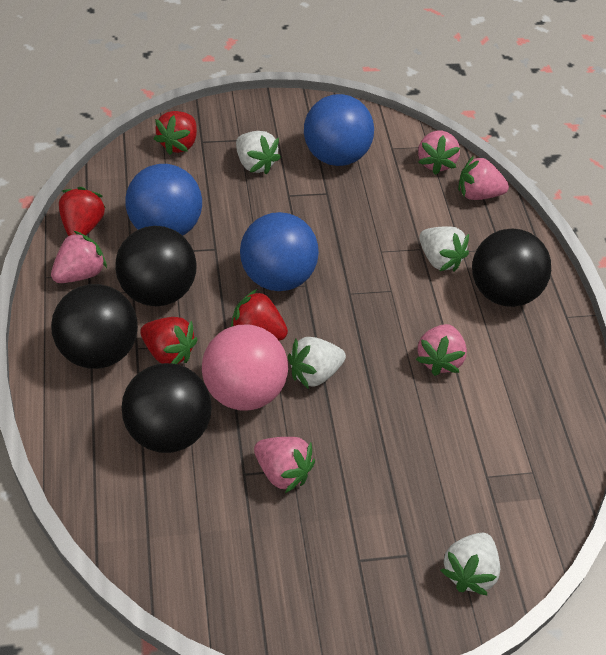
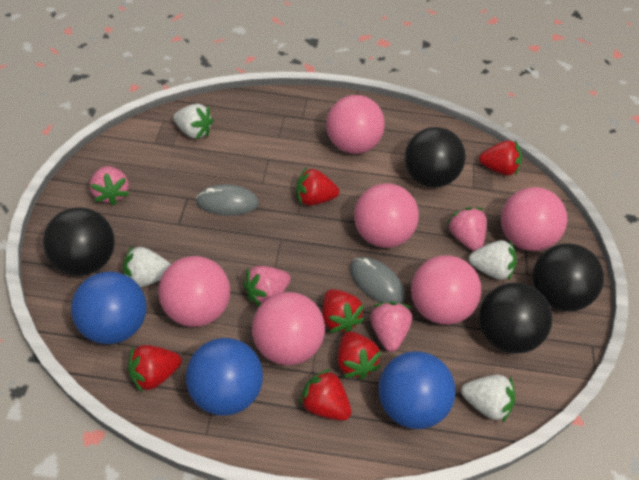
grey mouse: none = 0 -> [195,184,259,216] [350,257,405,304] = 2
pink ball: [202,325,288,411] = 1 -> [158,256,230,327] [252,292,325,366] [326,95,385,154] [354,183,419,248] [411,255,481,325] [501,187,567,251] = 6
pink strawberry: [51,231,107,283] [254,437,315,493] [416,324,467,376] [418,130,460,175] [458,156,509,200] = 5 -> [90,166,129,206] [243,266,291,306] [370,302,412,352] [447,207,487,251] = 4
red strawberry: [59,187,106,236] [140,317,198,364] [154,111,197,155] [231,289,288,341] = 4 -> [128,345,182,392] [296,167,339,206] [299,369,351,421] [322,289,364,333] [338,331,381,380] [479,140,522,176] = 6

